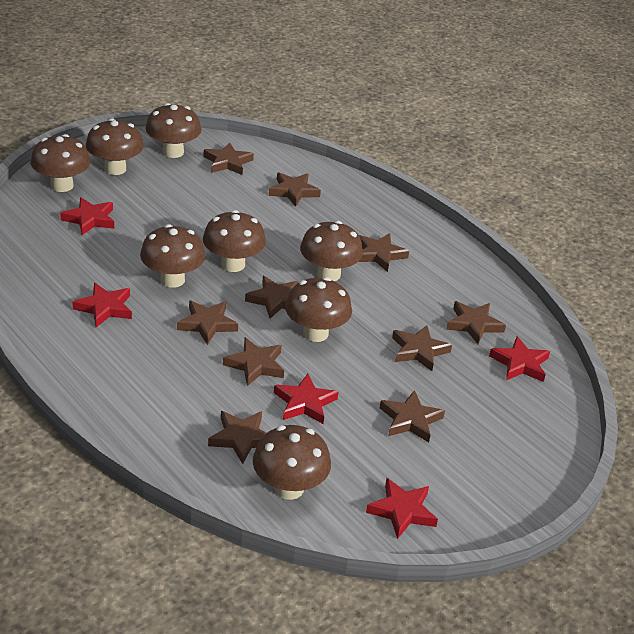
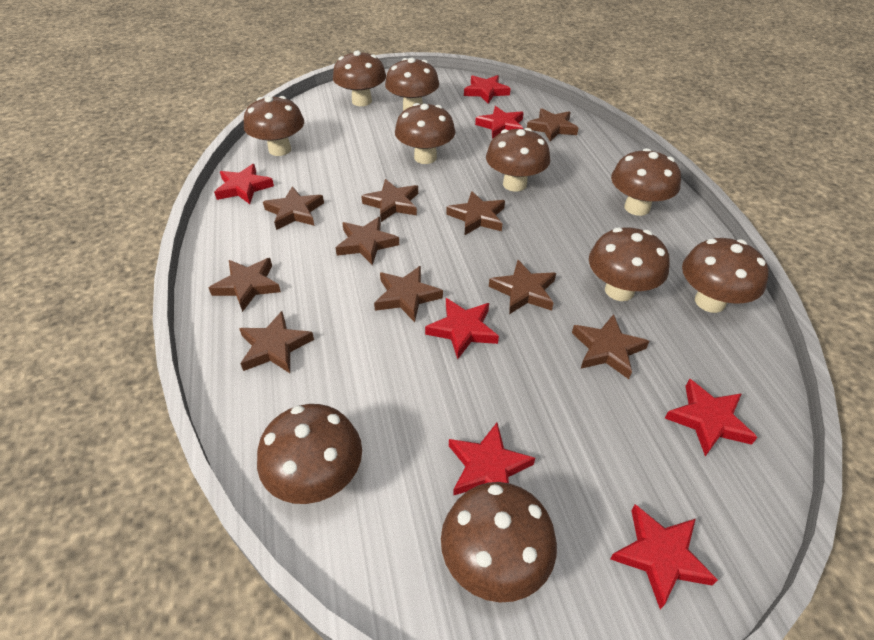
brown mushroom: [30,134,91,192] [86,118,144,175] [140,224,205,288] [145,103,201,158] [203,210,266,272] [253,425,331,500] [285,277,352,342] [300,221,363,281] = 8 -> [244,96,304,156] [257,404,362,504] [333,51,386,106] [385,58,439,111] [395,103,455,164] [441,482,557,603] [486,128,550,192] [589,227,670,301] [611,148,681,216] [682,238,769,313] = 10
red star: [60,197,114,235] [72,283,132,327] [274,374,339,424] [366,478,438,539] [489,336,550,382] = 5 -> [214,164,274,204] [425,298,499,359] [449,423,535,496] [464,75,511,104] [475,106,524,139] [610,504,718,609] [665,379,758,456] = 7

